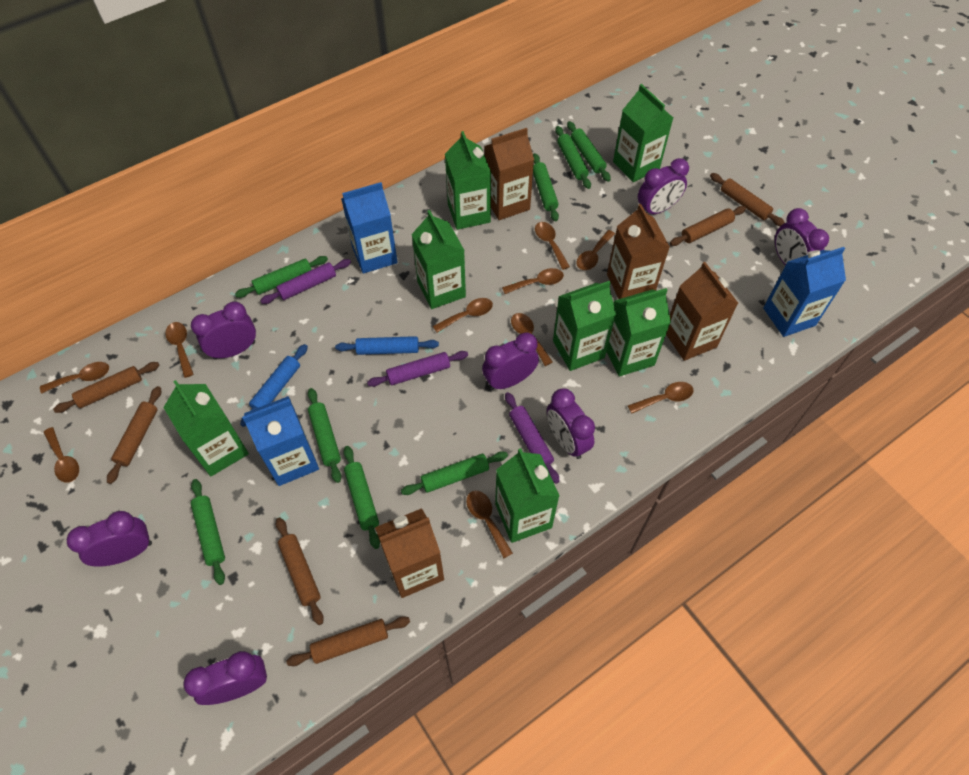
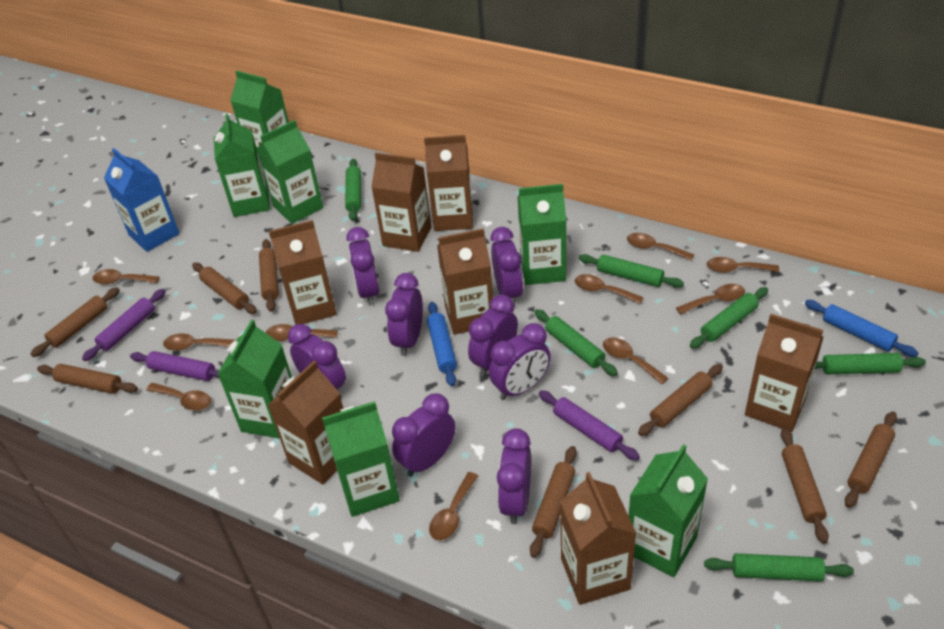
blue carton: [242,396,319,486] [341,182,398,274] [763,247,846,337] = 3 -> [104,148,180,252] = 1
brown carton: [375,508,444,598] [484,128,534,220] [607,204,670,299] [666,262,738,361] = 4 -> [268,361,343,485] [269,220,337,325] [371,153,431,252] [424,135,473,231] [437,228,493,335] [560,472,637,605] [745,314,823,432] = 7
brown rolling pin: [53,362,160,413] [107,386,161,484] [276,517,324,625] [286,616,410,666] [670,206,746,246] [710,173,785,226] = 6 -> [30,287,120,357] [37,364,138,394] [192,263,257,314] [259,239,279,312] [530,446,577,558] [638,364,723,436] [781,428,829,544] [845,411,897,508] = 8
green rolling pin: [191,479,225,585] [235,256,328,298] [308,388,342,483] [343,446,380,549] [401,451,508,495] [533,153,559,221] [555,126,591,189] [567,121,611,182] = 8 -> [345,159,361,221] [535,309,618,376] [579,254,684,288] [690,287,768,349] [704,553,854,581] [815,353,926,374] = 6
purple clock: [67,511,152,567] [184,651,267,705] [191,302,256,360] [482,332,539,390] [547,388,595,459] [638,158,689,214] [775,208,829,265] = 7 -> [288,324,346,397] [346,227,379,306] [385,273,423,356] [392,393,455,477] [468,295,518,377] [489,323,551,400] [491,227,523,306] [497,428,531,524] = 8

